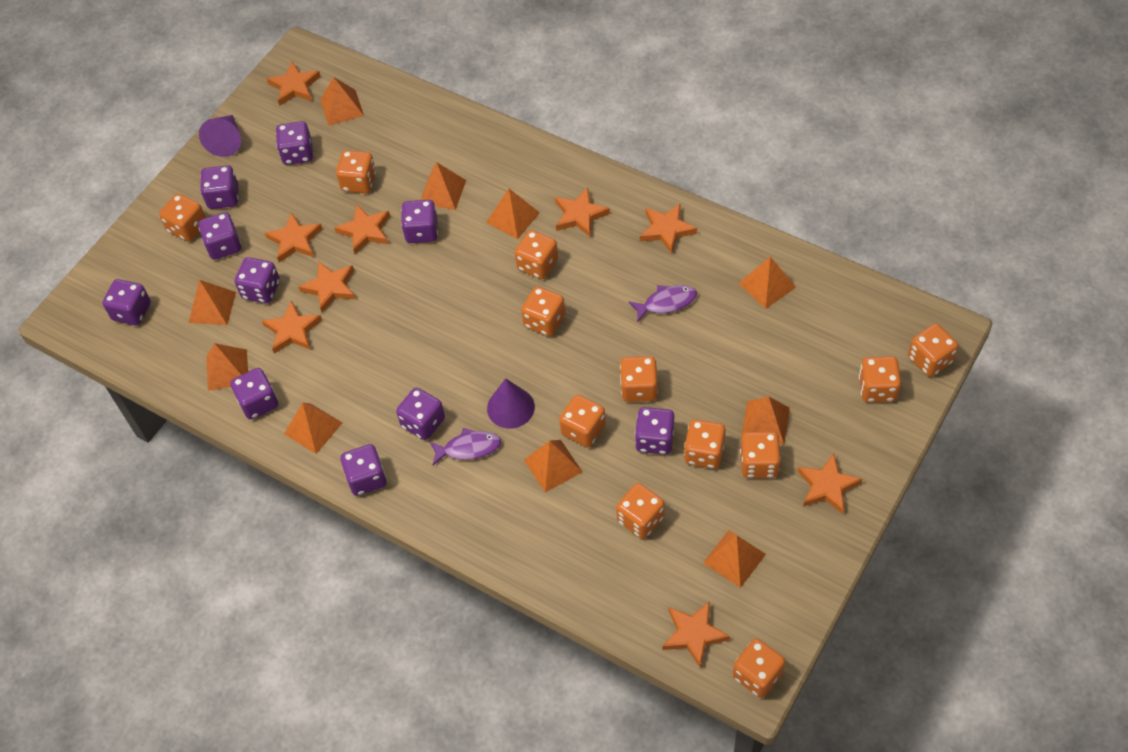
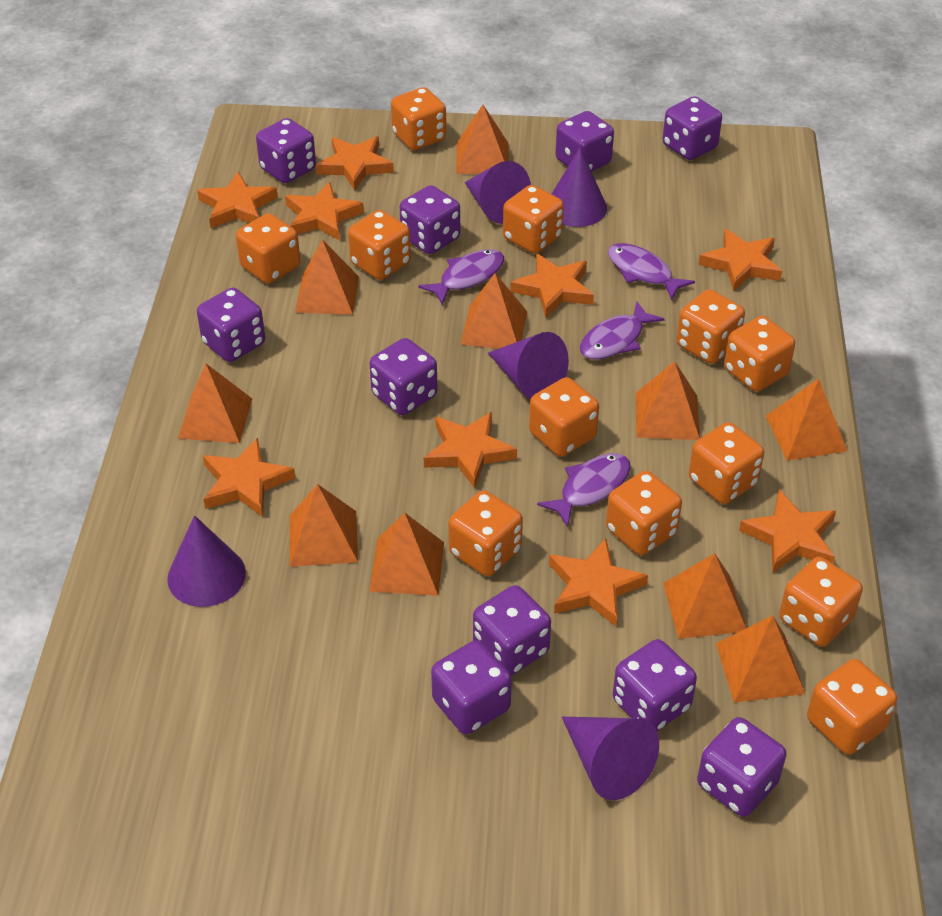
purple cone: [199,115,241,157] [487,378,535,429] = 2 -> [167,515,246,607] [465,161,531,224] [488,332,569,400] [552,147,607,227] [562,717,659,800] = 5
purple fish: [429,428,501,465] [629,285,697,323] = 2 -> [418,249,504,305] [537,453,631,527] [580,302,664,359] [608,243,695,300] = 4

